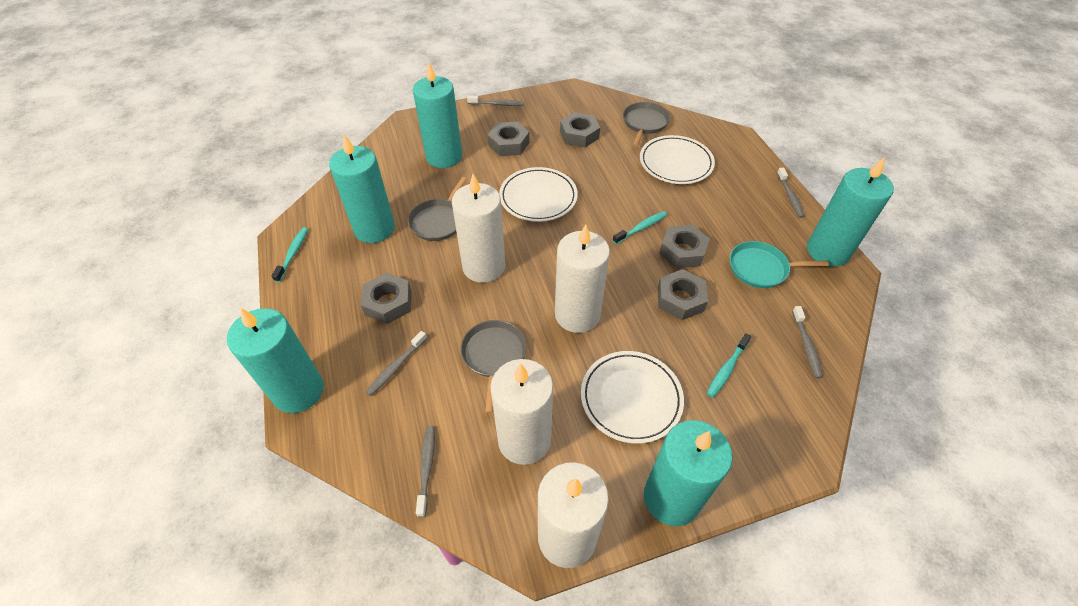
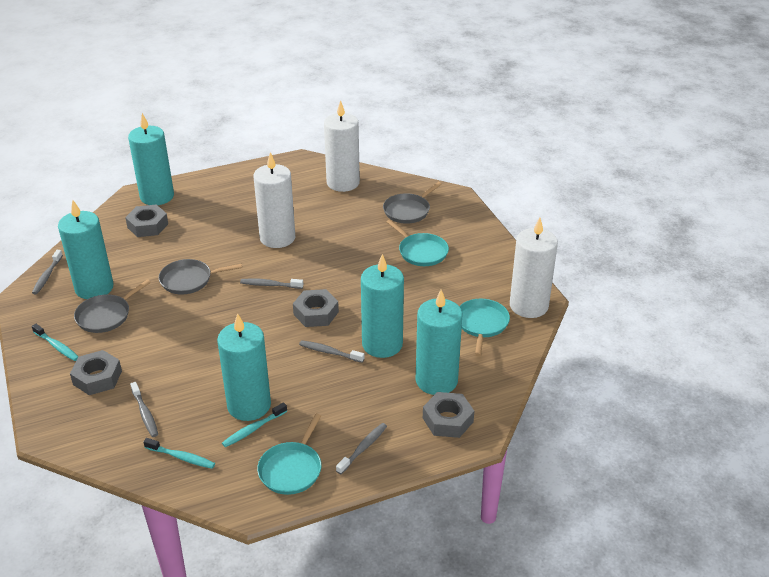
grey nut: [361,273,411,324] [488,122,529,156] [560,112,600,147] [658,269,708,320] [659,225,710,268] = 5 -> [70,350,122,395] [125,205,168,237] [293,289,339,327] [423,392,474,438] = 4
turquoise pan: [730,241,829,288] = 1 -> [257,414,322,495] [387,220,449,266] [459,299,510,356] = 3
white candle: [452,174,505,283] [490,359,553,465] [538,462,609,568] [555,224,610,333] = 4 -> [254,152,295,248] [324,100,360,192] [510,218,558,318] = 3
white plate: [499,167,578,222] [581,351,684,444] [640,135,715,184] = 3 -> none = 0

